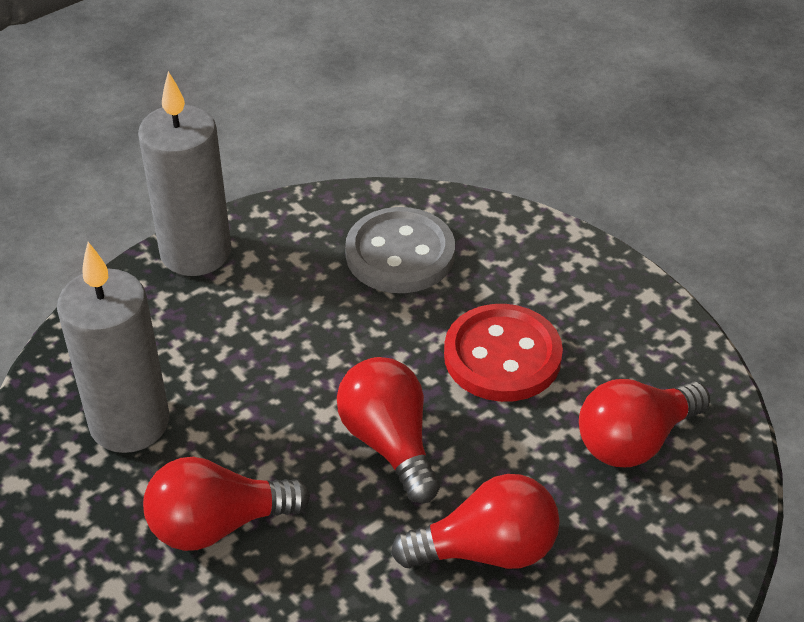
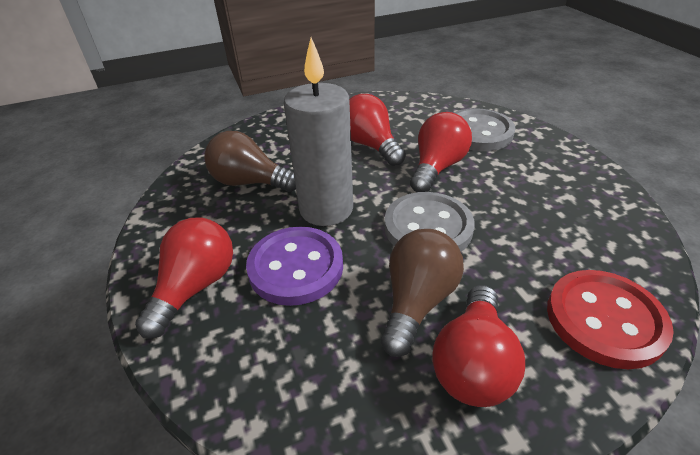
brown light bulb: none = 0 -> [204,131,296,192] [381,229,464,357] = 2
grey button: [345,207,455,293] = 1 -> [384,192,475,252] [454,108,516,151] = 2
grey candle: [57,242,169,453] [138,71,231,276] = 2 -> [284,37,353,226] = 1
purple button: none = 0 -> [246,227,343,306] = 1

